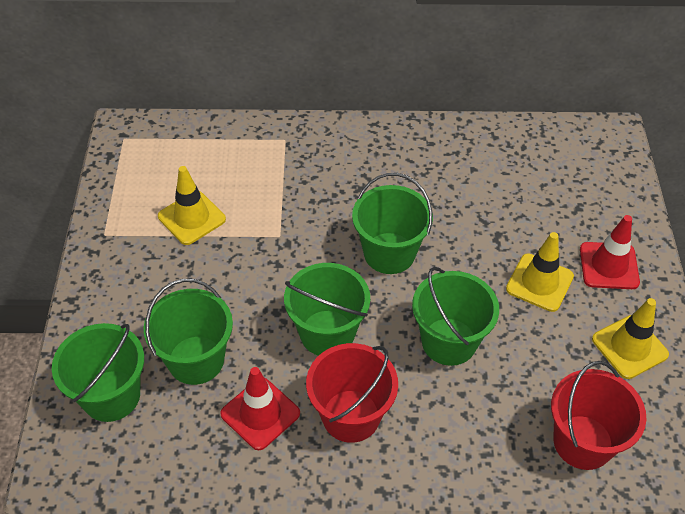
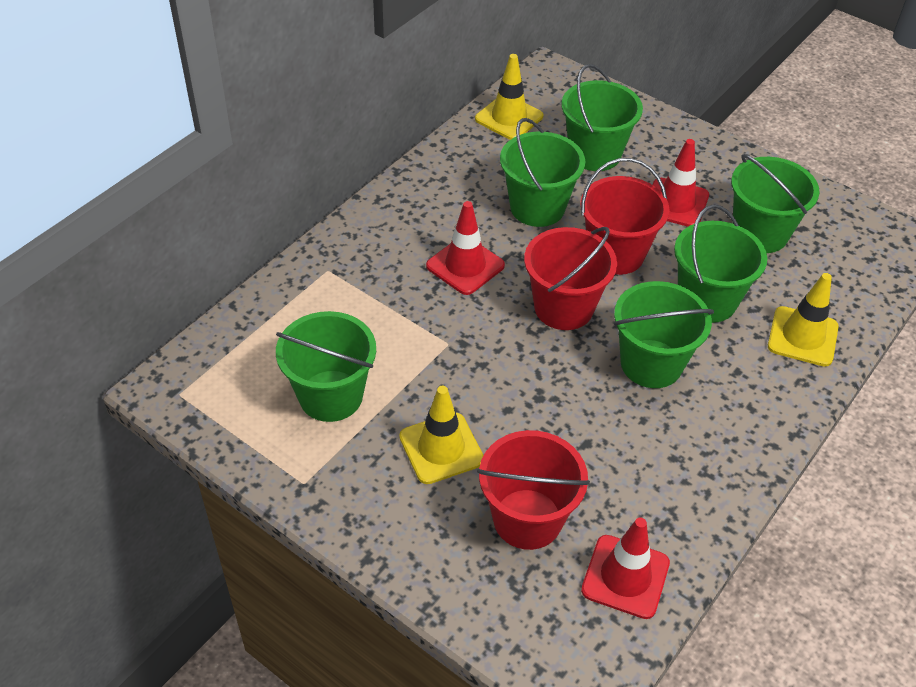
green bucket: [52,323,144,422] [144,279,233,385] [284,263,370,356] [352,173,433,274] [412,267,499,366] = 5 -> [276,311,376,422] [500,118,585,227] [561,64,643,171] [614,281,714,388] [674,204,767,323] [731,154,820,253] = 6
red bucket: [306,343,398,443] [551,361,647,470] = 2 -> [477,430,590,550] [524,227,617,330] [580,158,670,275] = 3
red traffic cone: [220,367,300,450] [580,215,640,289] = 2 -> [426,201,505,295] [581,518,670,619] [653,139,709,227] = 3

